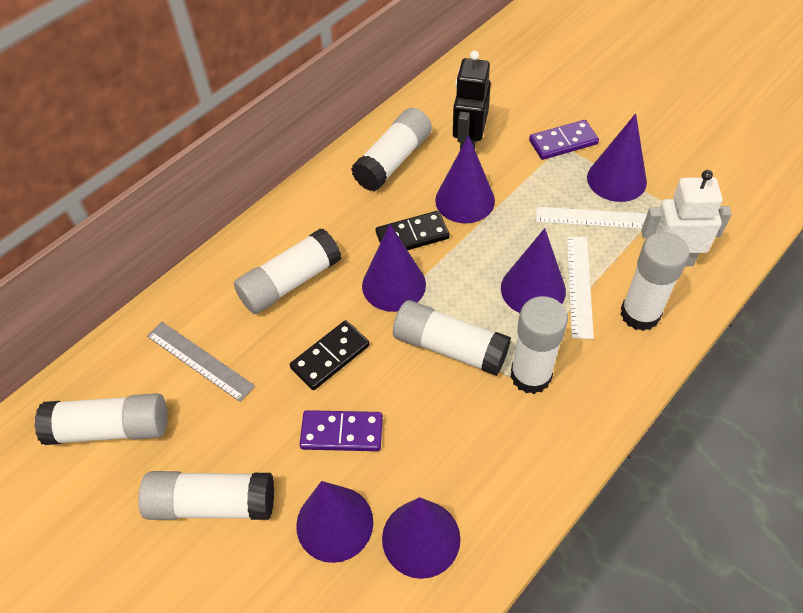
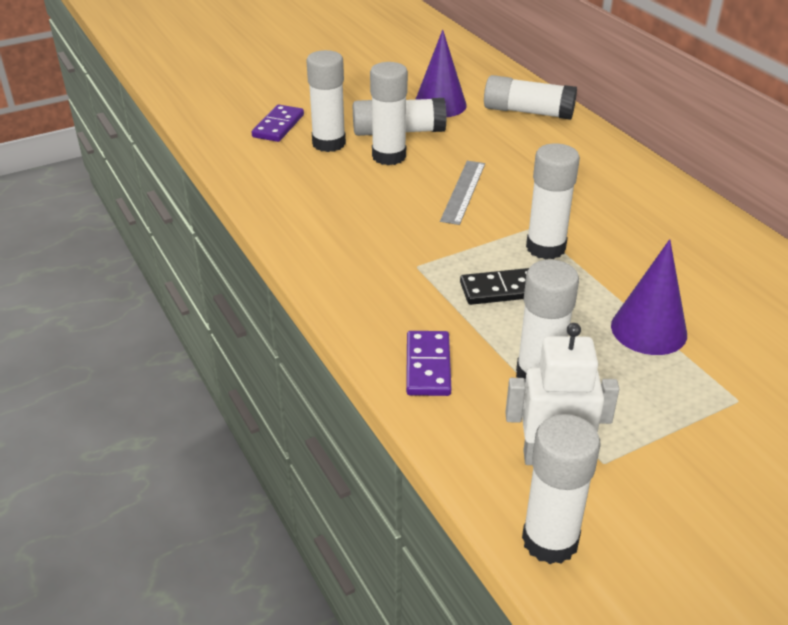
black domino: [290,320,370,390] [376,211,450,250] = 2 -> [460,268,529,305] = 1
black robot: [453,50,491,150] = 1 -> none = 0
purple cone: [296,481,373,563] [362,224,426,312] [382,497,460,579] [435,135,495,223] [501,228,566,313] [587,113,647,202] = 6 -> [415,29,467,117] [611,239,687,355] = 2
white ruler: [536,207,647,229] [567,236,594,339] = 2 -> none = 0

